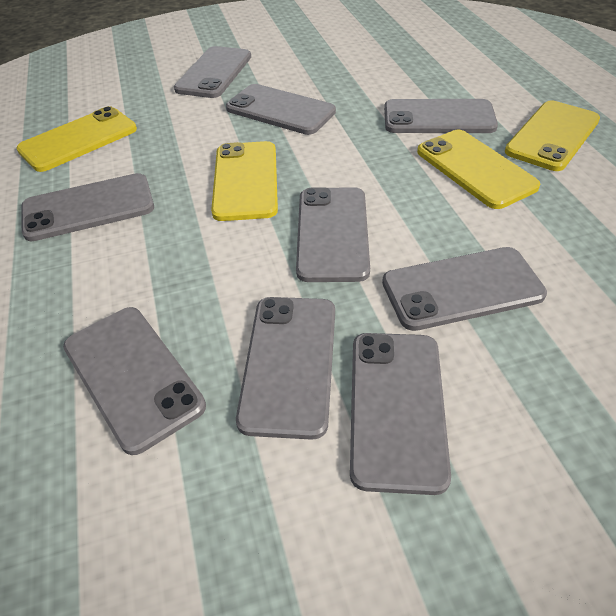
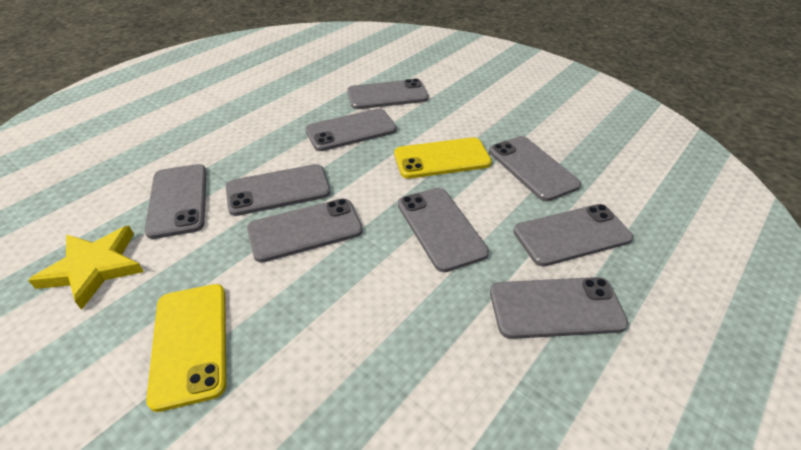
yellow phone: [17,106,137,172] [211,141,278,221] [417,130,540,209] [505,100,600,171] = 4 -> [146,284,226,412] [394,137,492,179] = 2
yellow star: none = 0 -> [28,226,144,310] = 1

